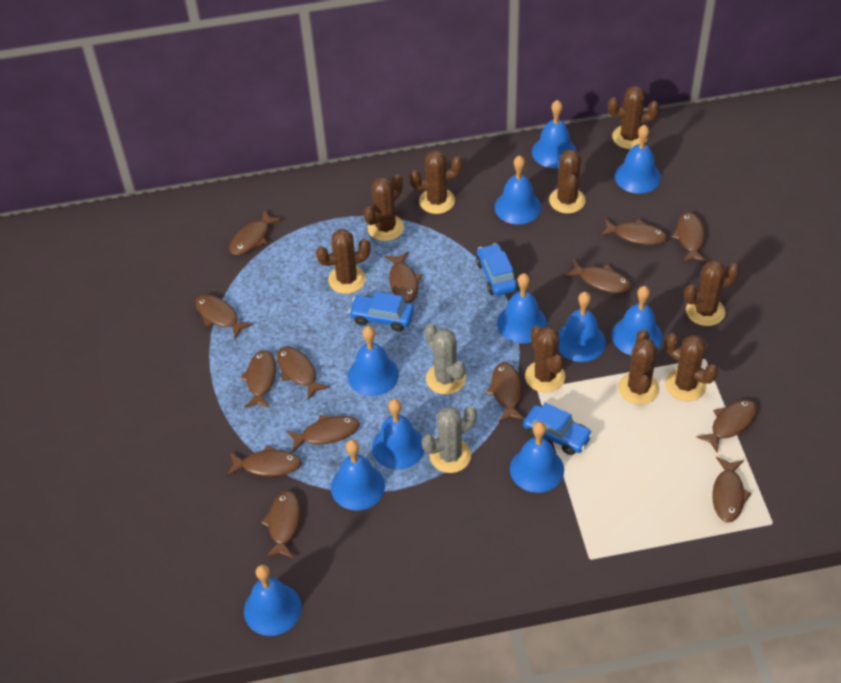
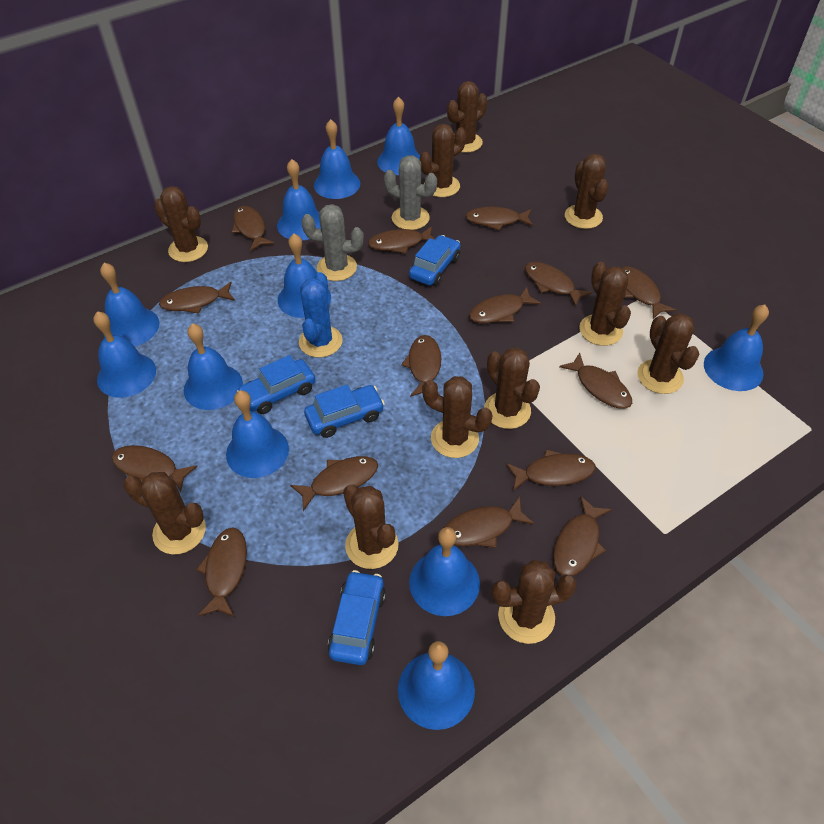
blue cactus: none = 0 -> [299,272,342,358] = 1
blue car: [349,292,414,332] [476,243,518,296] [523,403,593,455] = 3 -> [237,355,316,414] [304,384,385,438] [328,570,386,665] [409,235,460,286] = 4
brown cactus: [316,229,371,294] [363,174,404,241] [409,150,463,214] [525,326,565,392] [549,149,585,214] [608,86,659,149] [618,330,659,405] [665,333,718,401] [684,260,739,326] = 9 -> [123,472,206,554] [154,186,208,262] [343,484,399,569] [420,124,466,197] [422,376,493,458] [447,81,487,153] [484,347,540,429] [491,560,577,644] [565,154,609,229] [579,262,631,346] [637,313,700,394] = 11
brown fish: [195,294,253,339] [227,445,302,477] [229,210,282,255] [240,350,276,408] [261,491,300,559] [277,346,330,400] [286,415,360,453] [385,252,422,303] [486,362,525,422] [564,260,632,293] [600,218,667,245] [672,212,707,262] [696,400,757,453] [712,457,752,522] = 14 -> [111,445,197,492] [159,282,235,314] [196,527,247,617] [232,206,274,251] [290,456,378,511] [368,226,435,254] [401,335,441,397] [444,497,534,548] [465,207,533,231] [469,287,541,323] [506,449,595,491] [525,262,592,307] [553,496,612,576] [559,353,632,409] [622,266,676,319] = 15

